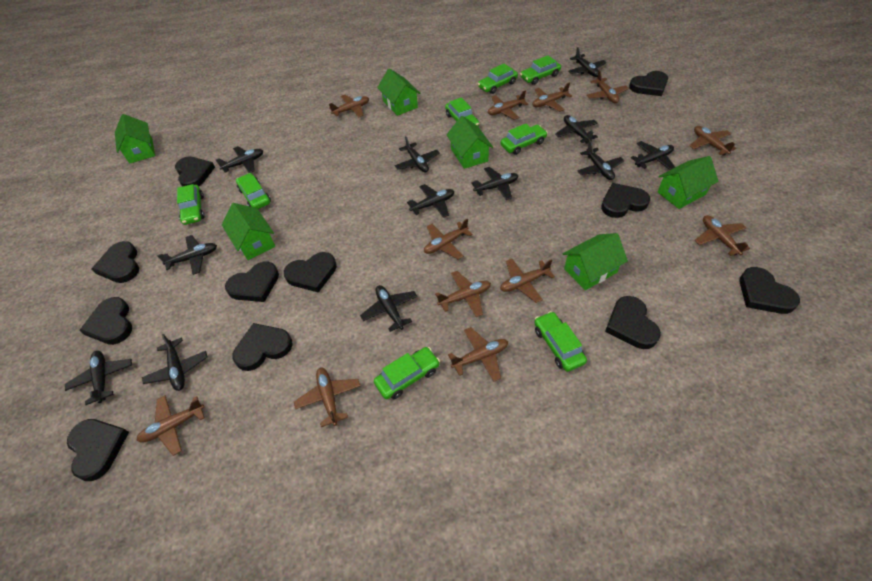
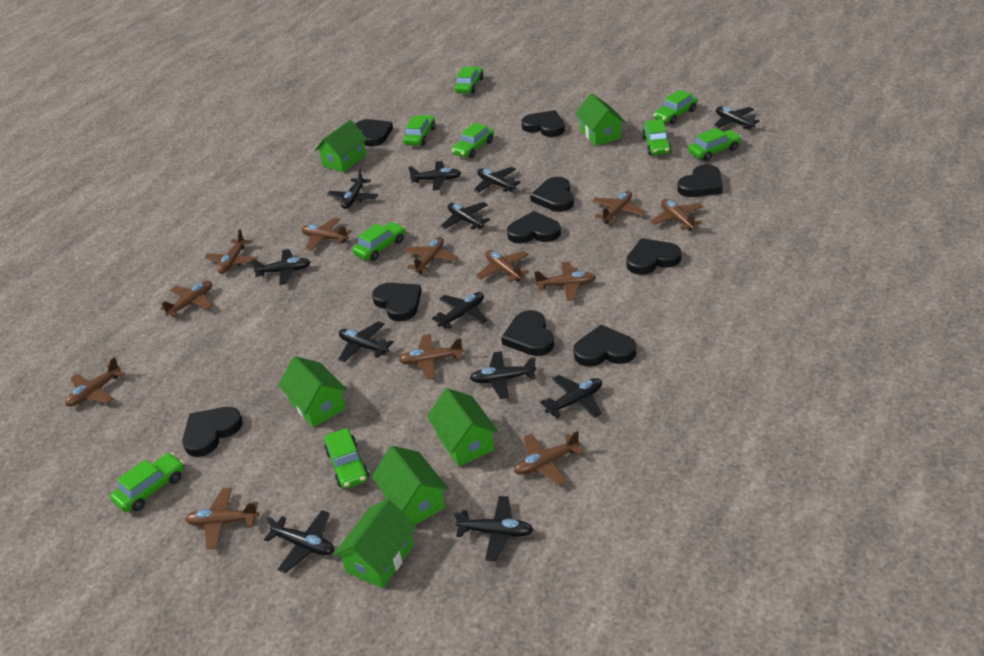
black heart: [67,419,129,481] [79,297,132,345] [92,241,139,283] [175,157,215,187] [225,262,279,302] [232,323,293,371] [284,252,337,292] [601,183,650,218] [605,296,661,349] [629,71,668,96] [739,267,800,314] = 11 -> [182,407,243,457] [355,119,393,147] [372,283,422,321] [501,310,554,356] [507,211,561,244] [521,110,565,137] [530,177,574,212] [573,325,636,367] [626,238,682,275] [678,164,723,197] = 10
green car: [177,184,205,225] [236,173,271,209] [374,347,440,399] [445,97,479,127] [478,64,518,94] [500,124,548,155] [520,55,561,85] [534,311,587,372] = 8 -> [110,453,184,512] [324,428,369,489] [352,222,405,261] [403,115,435,146] [451,123,494,158] [455,66,484,94] [642,119,672,155] [653,90,698,124] [688,128,742,161] = 9

